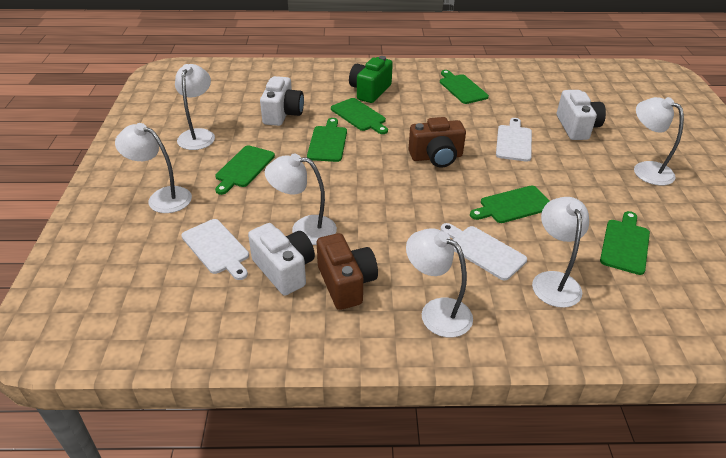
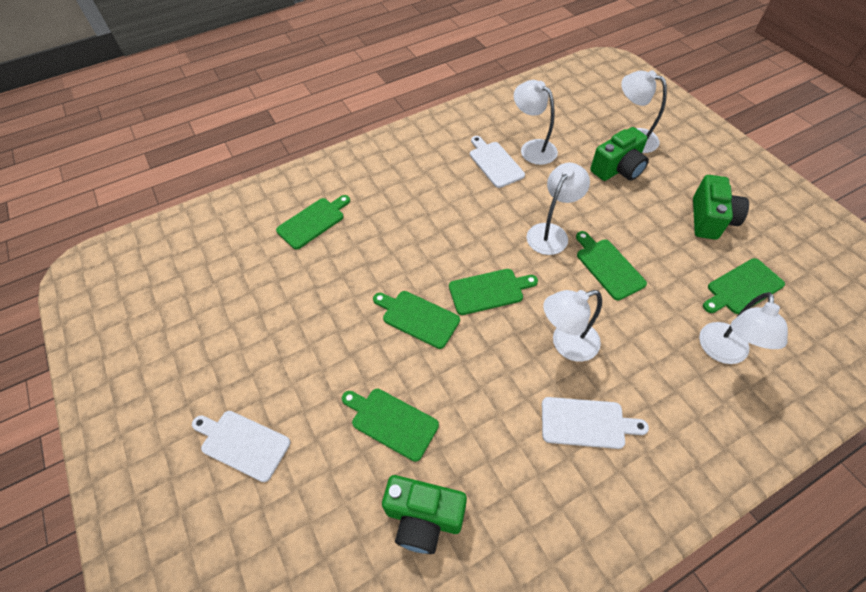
brown camera: [317,233,378,310] [408,117,466,168] = 2 -> none = 0
green camera: [349,56,393,103] = 1 -> [382,475,467,554] [590,127,649,181] [693,175,749,240] = 3
white camera: [248,223,315,296] [260,76,304,126] [557,90,606,140] = 3 -> none = 0
white lamp: [115,123,192,213] [175,64,215,150] [265,154,337,245] [406,228,473,337] [532,197,589,308] [634,97,684,186] = 6 -> [514,80,558,165] [527,163,590,255] [543,290,602,362] [621,70,667,153] [699,292,788,364] = 5

